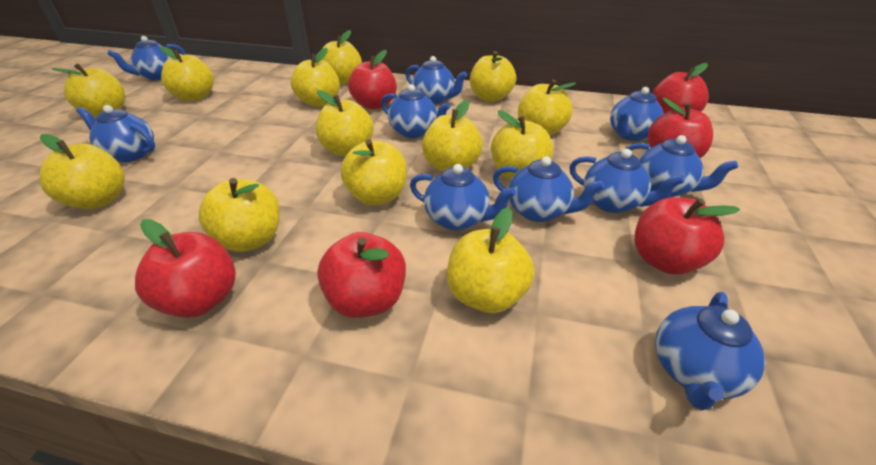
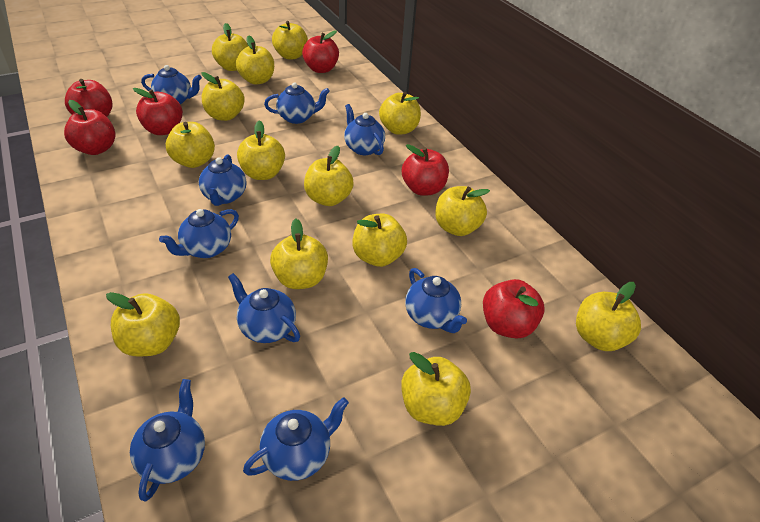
blue teapot: [76,105,155,162] [107,36,186,80] [381,84,450,138] [405,56,467,104] [410,164,516,230] [493,157,605,222] [569,149,684,213] [610,87,664,141] [626,135,738,198] [655,292,765,410] = 10 -> [130,379,205,502] [141,65,202,104] [159,209,239,258] [199,154,247,206] [228,273,300,343] [243,397,349,481] [264,82,330,124] [344,104,385,155] [405,268,467,333] = 9
yellow apple: [39,134,125,209] [52,64,125,117] [160,46,214,101] [199,178,280,252] [291,48,340,107] [316,90,374,156] [322,30,362,84] [341,139,407,205] [422,100,483,171] [447,207,535,313] [470,51,516,102] [491,110,553,179] [518,79,576,135] = 13 -> [106,292,180,357] [166,122,215,168] [201,72,245,121] [212,23,248,71] [236,35,274,85] [237,121,285,180] [270,218,328,289] [272,21,308,60] [304,146,354,206] [352,214,407,267] [379,92,421,135] [401,352,471,426] [435,186,490,236] [576,282,641,351] = 14

